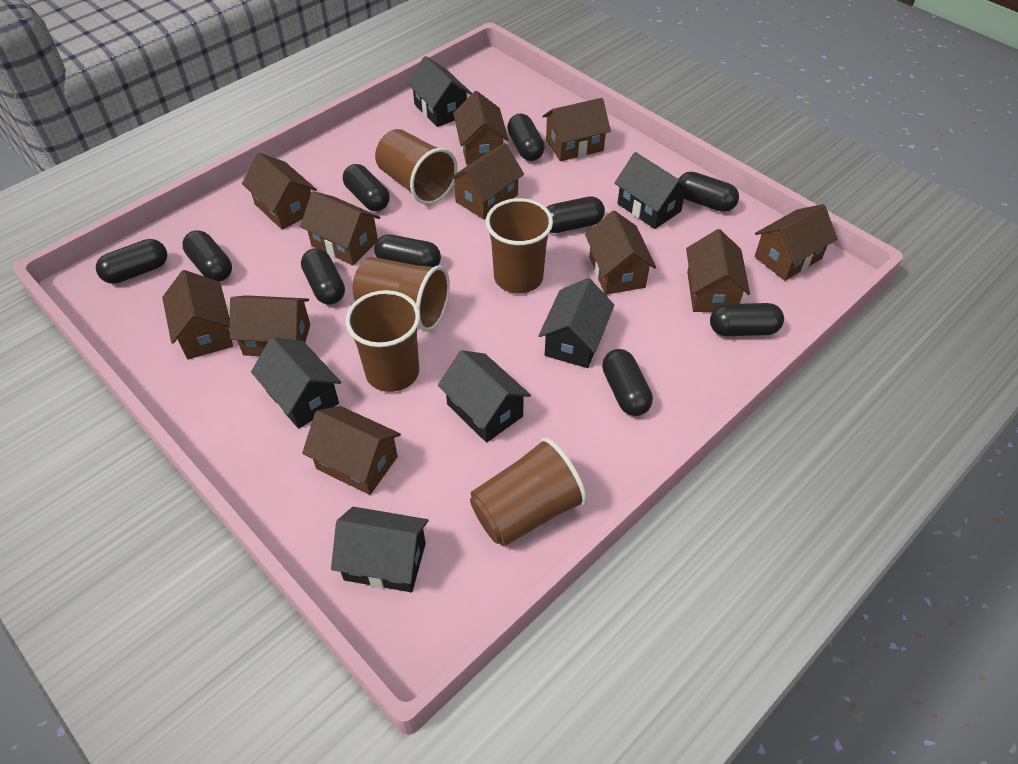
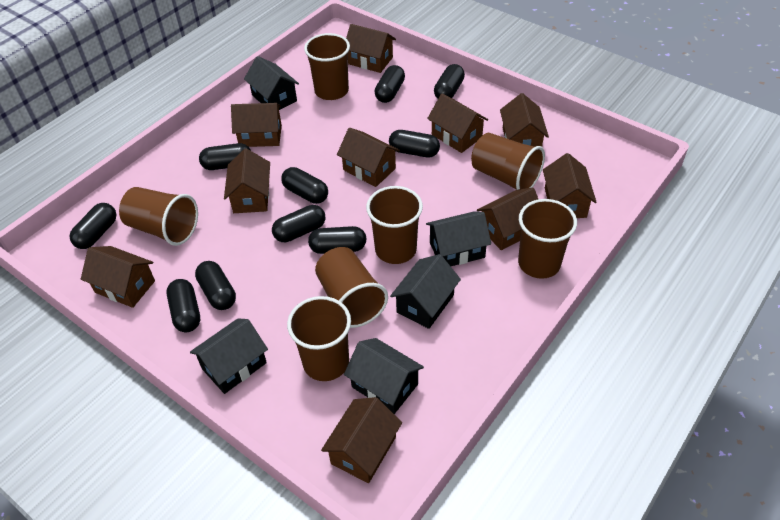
black house: [251,337,341,429] [331,507,428,592] [407,56,472,127] [438,350,531,443] [539,278,615,368] [615,152,692,229] = 6 -> [190,318,268,394] [244,56,299,110] [344,338,424,414] [390,254,461,329] [426,211,491,266] = 5
brown cup: [345,290,420,392] [353,257,450,332] [375,129,458,205] [470,437,587,547] [486,198,553,293] = 5 -> [119,187,198,246] [287,296,351,381] [304,33,350,100] [315,247,388,328] [366,186,423,264] [471,133,545,190] [518,199,577,279] = 7
brown house: [162,270,233,359] [230,295,310,356] [242,153,317,230] [300,191,380,265] [302,406,401,495] [448,143,524,219] [453,91,509,165] [543,98,611,161] [585,210,656,295] [686,229,750,312] [755,204,837,281] = 11 -> [81,246,155,308] [224,148,270,213] [231,103,282,147] [321,397,402,483] [337,128,400,187] [346,24,396,73] [427,94,488,153] [477,188,538,250] [500,93,549,147] [543,153,596,218] = 10

